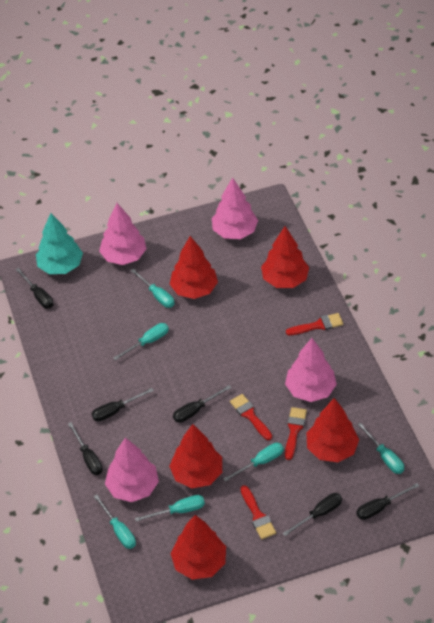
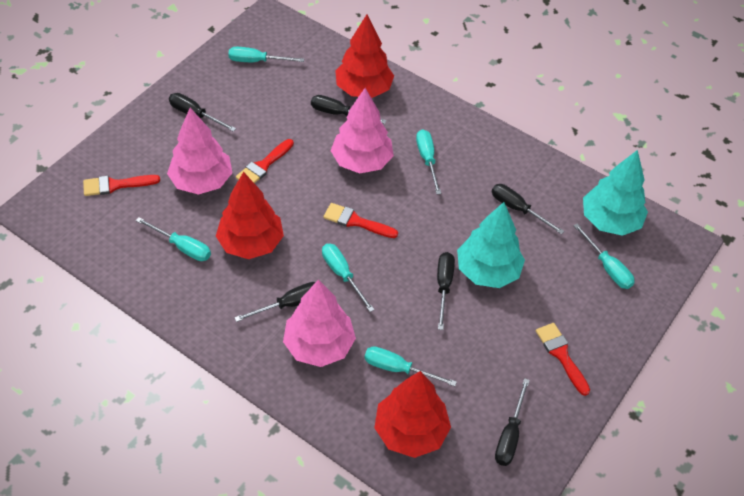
pink tree: [99,203,146,265] [105,437,159,502] [212,177,258,239] [285,338,337,402] = 4 -> [167,108,232,195] [283,279,356,367] [331,88,394,173] = 3
red tree: [169,424,222,488] [170,236,218,299] [170,515,226,580] [261,226,309,288] [307,398,359,462] = 5 -> [216,172,284,259] [335,14,394,98] [374,371,451,458] = 3
turquoise tree: [36,213,83,274] = 1 -> [457,202,525,288] [583,150,648,236] = 2

